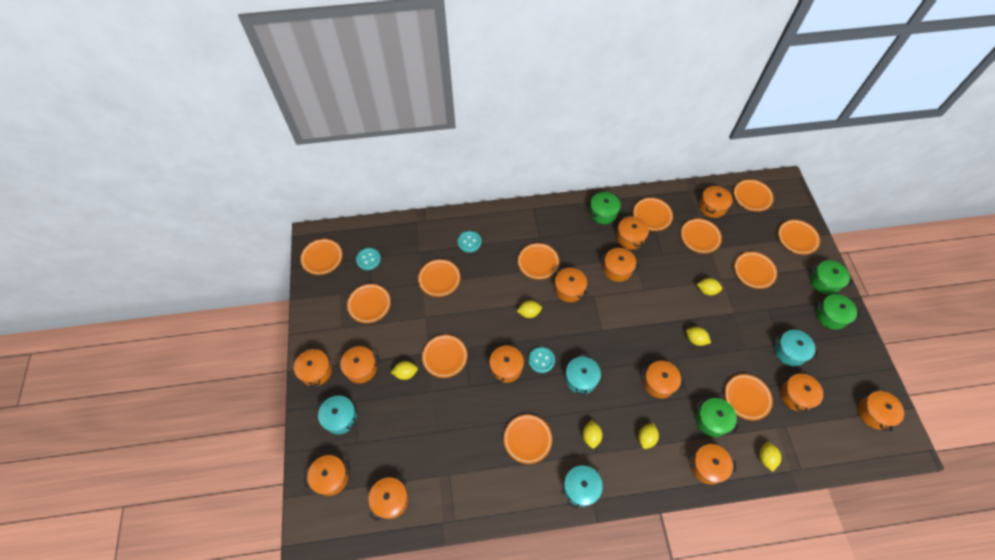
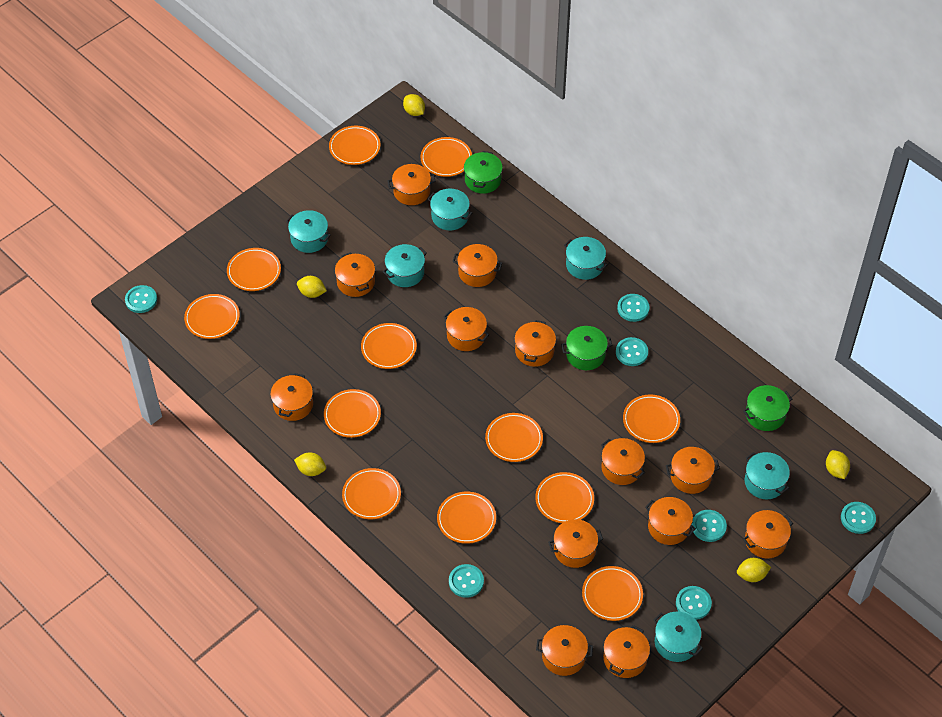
green pot: [589,192,621,224] [696,398,739,437] [810,260,852,295] [816,294,860,330] = 4 -> [464,151,503,194] [561,326,612,370] [743,385,792,431] = 3
turquoise button: [356,248,381,270] [458,231,481,253] [528,347,555,373] = 3 -> [125,285,157,313] [449,564,484,598] [616,337,648,366] [617,294,649,322] [676,586,712,620] [692,510,727,542] [841,502,876,534] = 7
turquoise pot: [318,396,357,434] [564,463,603,509] [565,354,601,395] [774,330,818,366] = 4 -> [286,210,331,253] [383,244,427,287] [428,189,472,230] [564,237,608,280] [653,612,703,662] [745,452,790,499] = 6
yellow lemon: [391,361,418,380] [517,300,542,318] [583,420,603,449] [638,423,659,449] [686,327,711,346] [697,278,722,295] [759,442,781,472] = 7 -> [294,453,326,476] [297,276,327,298] [403,94,425,116] [737,558,771,582] [826,450,850,479] = 5

